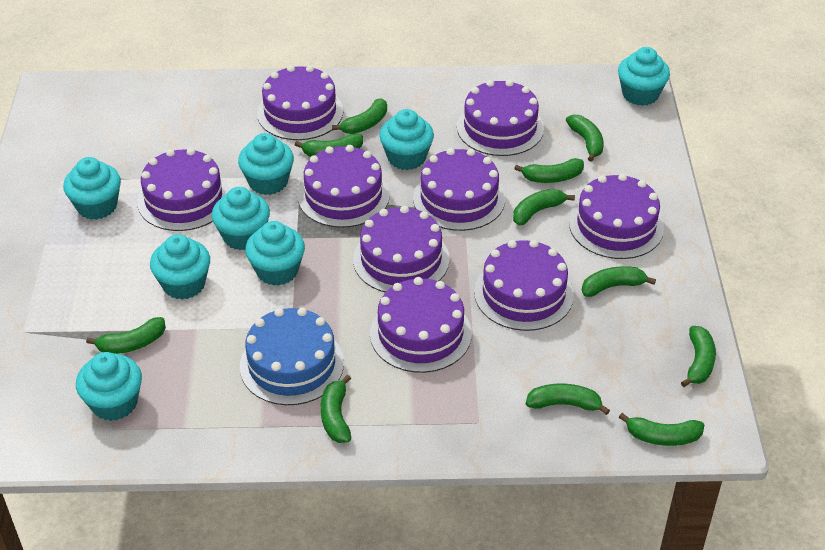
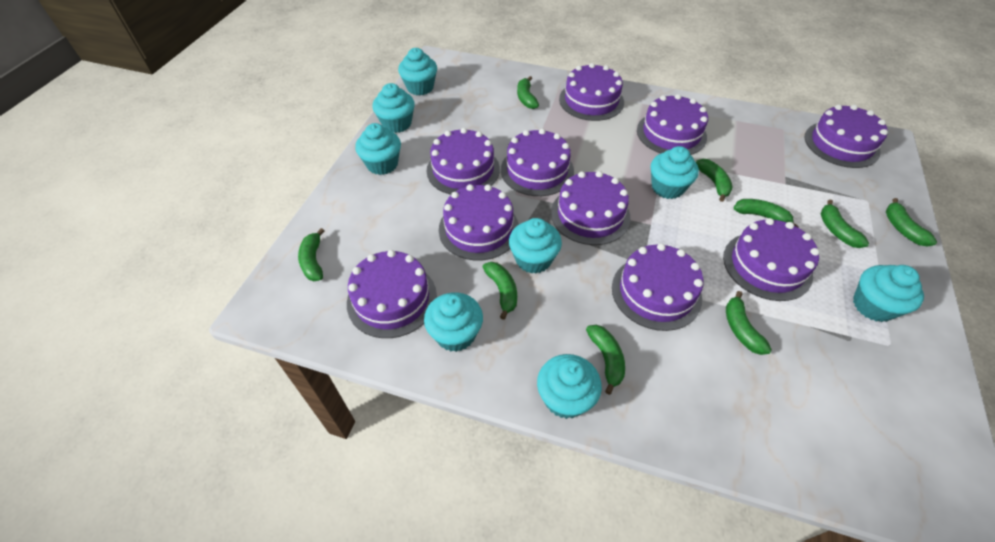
blue cake: [240,308,344,405] = 1 -> none = 0
green banana: [86,317,166,354] [295,133,363,157] [321,375,351,443] [332,98,387,134] [513,189,575,226] [514,158,584,183] [526,383,610,415] [566,114,604,162] [582,266,656,297] [619,413,704,446] [681,326,716,387] = 11 -> [298,228,324,281] [483,262,517,320] [517,76,539,109] [586,325,625,395] [696,159,733,202] [726,291,772,355] [734,199,799,228] [820,200,869,248] [886,198,937,246] = 9
purple cake: [137,148,229,231] [257,65,343,140] [298,145,390,228] [353,206,450,293] [370,277,472,373] [413,148,505,231] [457,80,544,156] [474,240,574,331] [569,174,664,259] = 9 -> [347,250,437,338] [427,128,500,195] [439,184,519,260] [501,129,574,196] [551,171,630,245] [559,63,624,121] [612,243,704,331] [637,94,708,155] [723,218,820,301] [805,105,888,168] = 10

